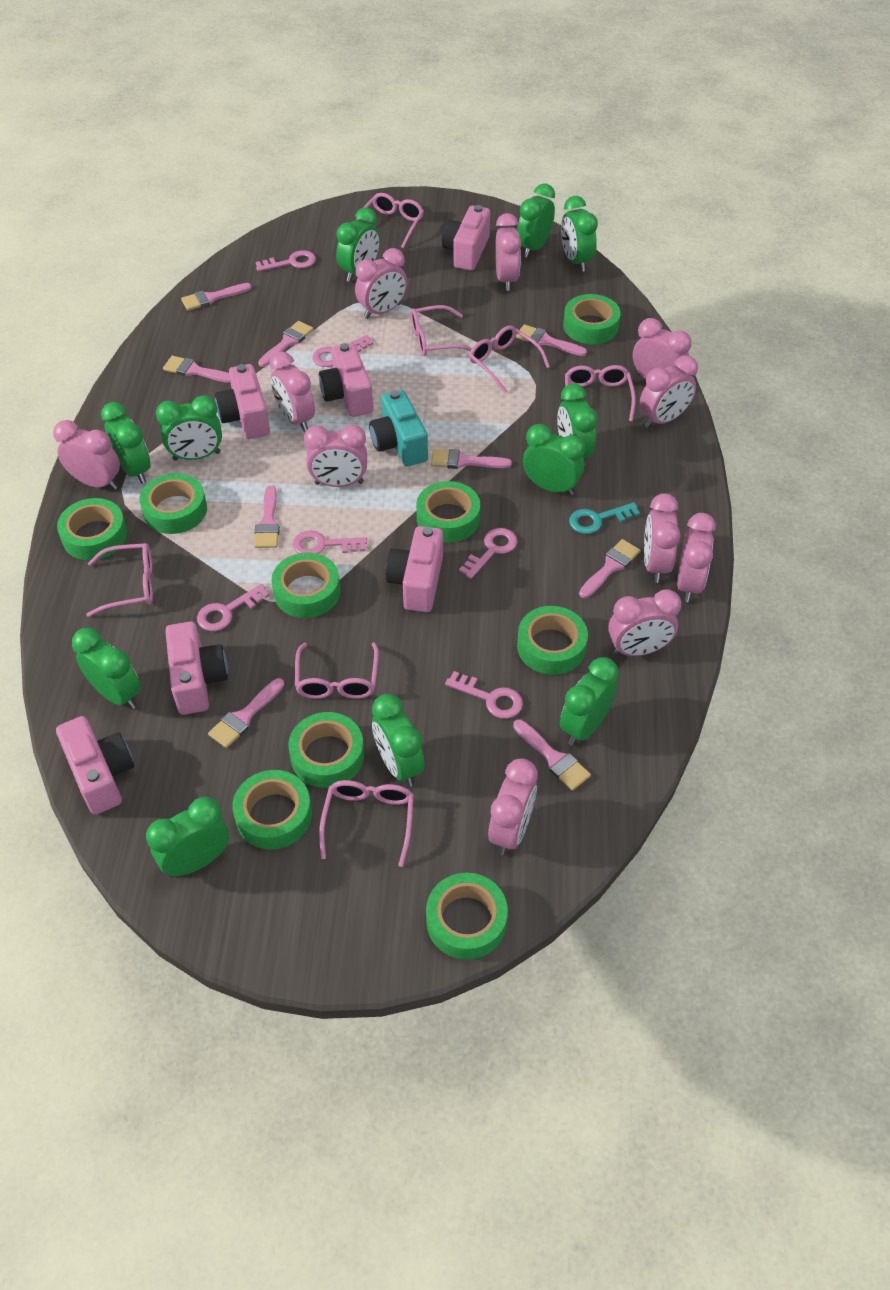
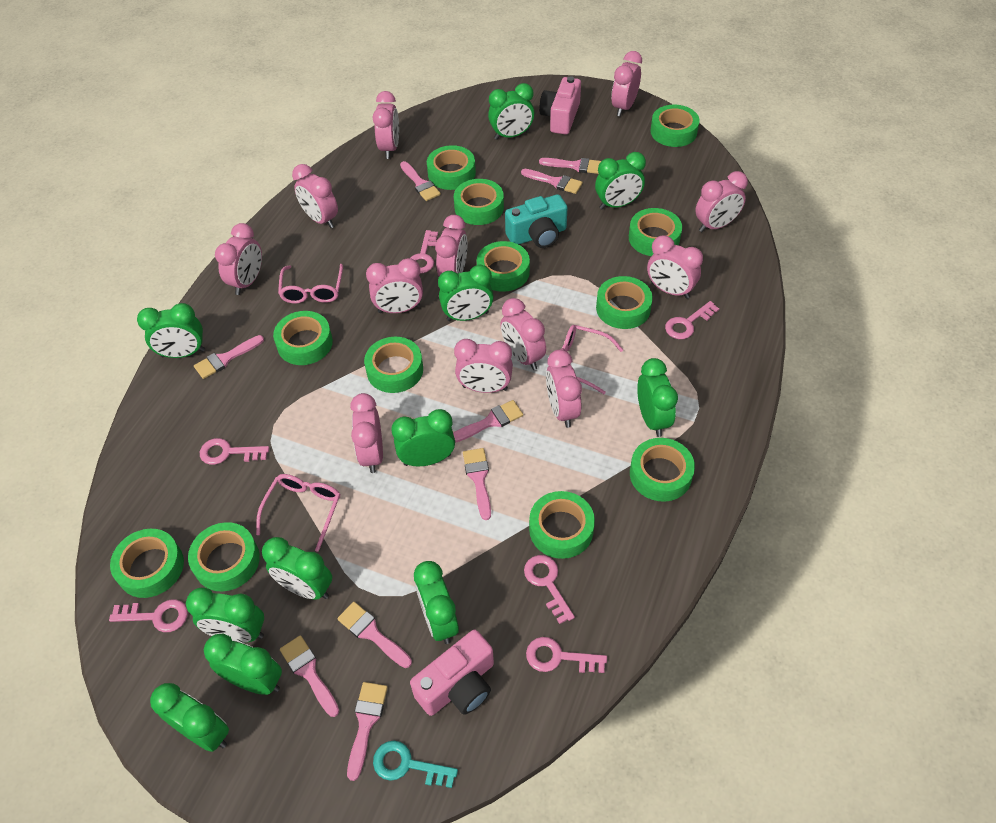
green tape: [57,498,127,560] [140,473,207,534] [232,770,312,850] [271,553,341,618] [288,712,364,788] [416,481,480,542] [426,873,508,960] [517,606,588,675] [563,294,621,344] = 9 -> [110,529,184,598] [188,522,260,591] [273,311,333,365] [364,337,423,393] [427,145,476,190] [454,179,504,225] [477,241,530,292] [529,491,595,559] [596,276,653,329] [629,208,682,256] [630,438,695,502] [651,105,700,147] = 12
pink camera: [56,716,134,815] [165,622,228,715] [215,364,270,439] [319,343,373,417] [386,526,443,612] [442,205,490,270] = 6 -> [410,630,494,716] [539,76,581,135] = 2
pink clock: [53,420,120,490] [270,351,315,432] [304,425,367,487] [355,248,407,319] [488,759,538,855] [495,213,521,291] [608,589,681,656] [633,318,691,380] [640,355,698,428] [644,493,681,583] [677,513,716,602] = 11 -> [215,223,262,295] [292,164,338,228] [350,393,383,473] [366,258,423,313] [373,91,399,159] [435,215,467,276] [454,339,513,393] [501,298,546,370] [546,350,582,428] [611,51,642,116] [647,235,703,299] [695,171,748,232] = 12
pink glasses: [87,543,153,617] [295,642,379,699] [319,780,414,867] [356,193,424,248] [411,305,472,356] [469,325,550,393] [565,365,636,422] = 7 -> [256,474,340,552] [278,264,343,304] [560,325,623,394] = 3

